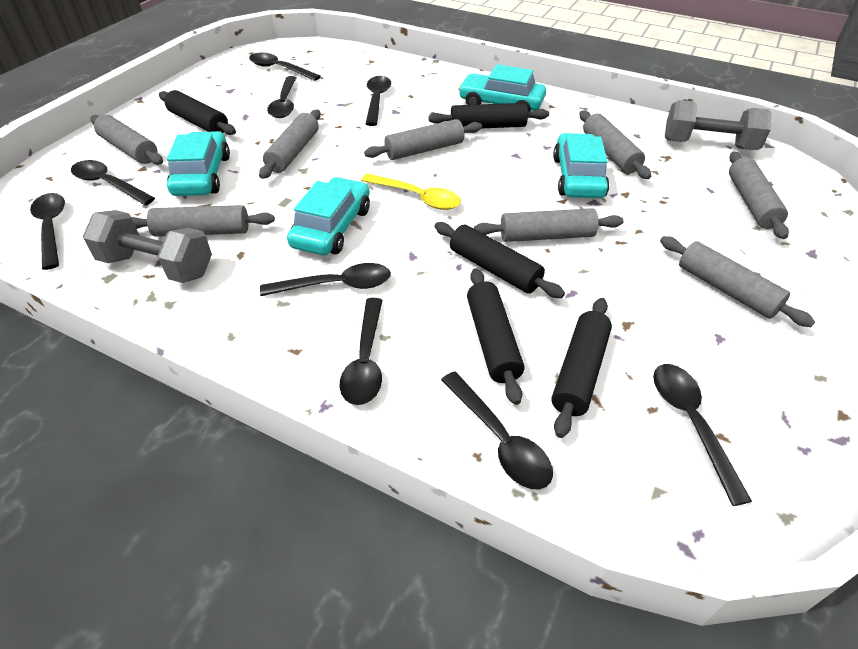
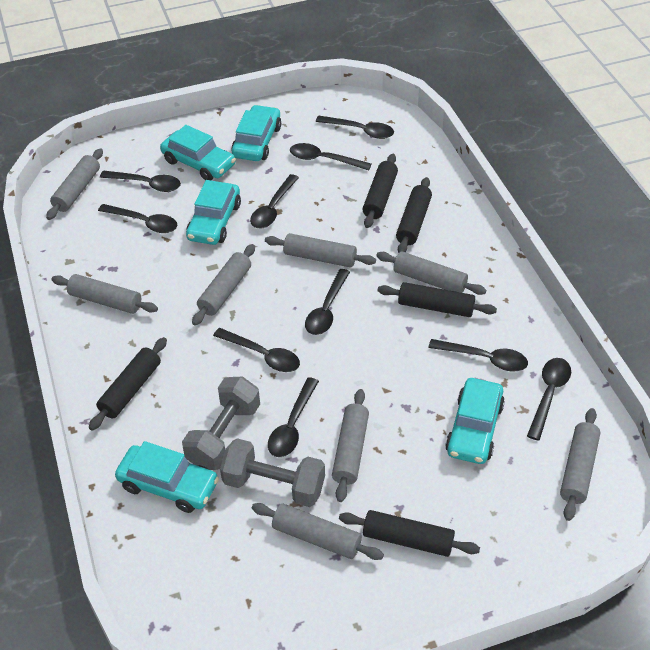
black spoon: [30,193,65,270] [71,160,155,205] [249,52,321,81] [260,263,391,296] [267,76,296,118] [339,298,383,405] [366,76,391,126] [441,371,553,489] [653,364,752,506] = 9 -> [98,204,178,233] [100,171,181,192] [213,328,300,372] [250,174,299,229] [268,377,319,457] [290,143,371,170] [305,269,350,335] [316,116,394,139] [428,339,528,371] [527,358,571,441] = 10
turquoise car: [167,131,230,196] [287,177,370,255] [458,64,546,112] [553,133,609,198] = 4 -> [115,441,219,513] [160,125,236,180] [186,180,241,245] [231,105,281,161] [445,378,505,464] = 5
yellow spoon: [361,173,461,210] = 1 -> none = 0

